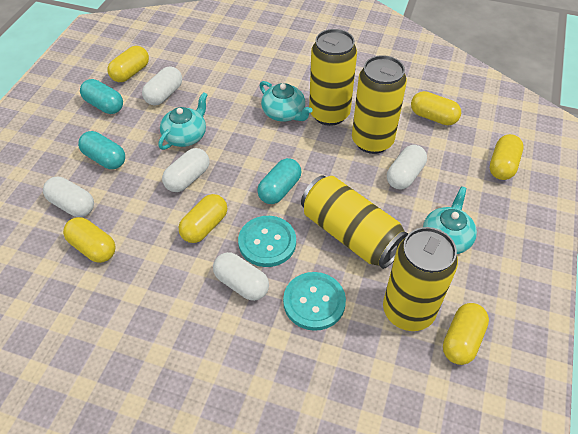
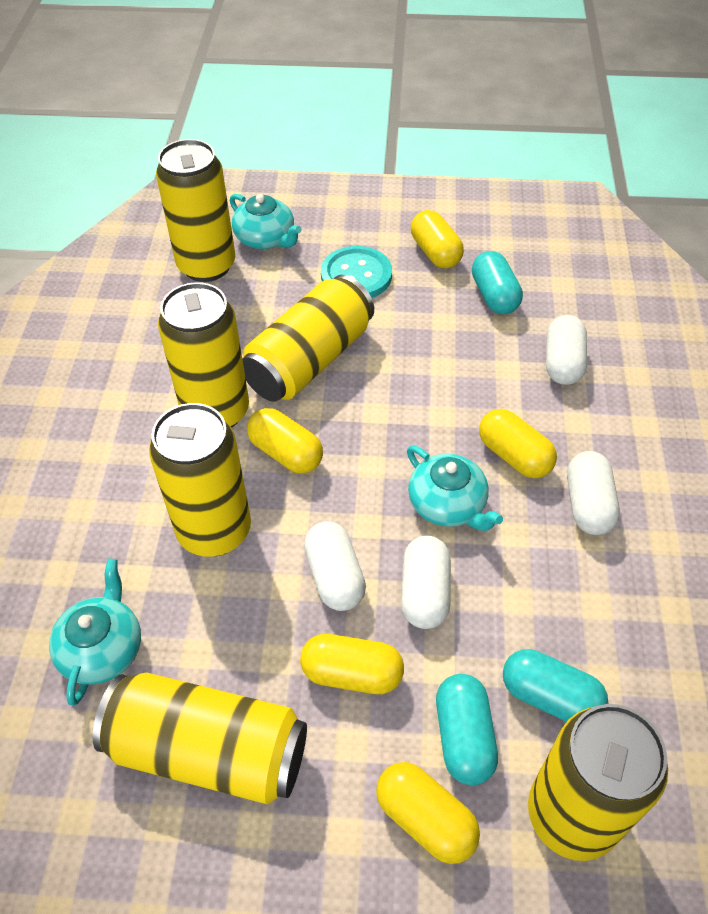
turquoise button: [238,216,296,267] [283,272,346,331] = 2 -> [321,246,392,298] = 1
white capsule: [43,177,94,217] [142,66,182,105] [162,148,209,192] [213,252,269,301] [387,145,427,189] = 5 -> [304,521,366,611] [401,536,451,629] [546,315,587,385] [567,451,620,535] = 4
yellow can: [301,176,408,269] [309,29,357,126] [352,55,407,154] [383,227,458,331] = 4 -> [93,673,307,804] [149,403,251,557] [156,139,235,282] [158,282,249,428] [242,275,374,402] [528,704,668,861] = 6
yellow capsule: [63,217,116,263] [107,46,149,82] [179,194,227,243] [411,91,461,125] [443,303,489,365] [490,134,524,180] = 6 -> [247,408,323,473] [300,634,404,694] [376,762,480,864] [411,210,464,268] [479,409,557,478] = 5

